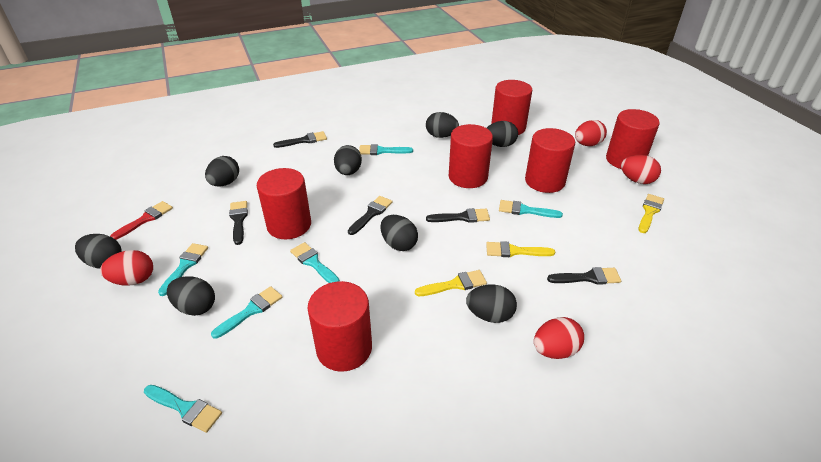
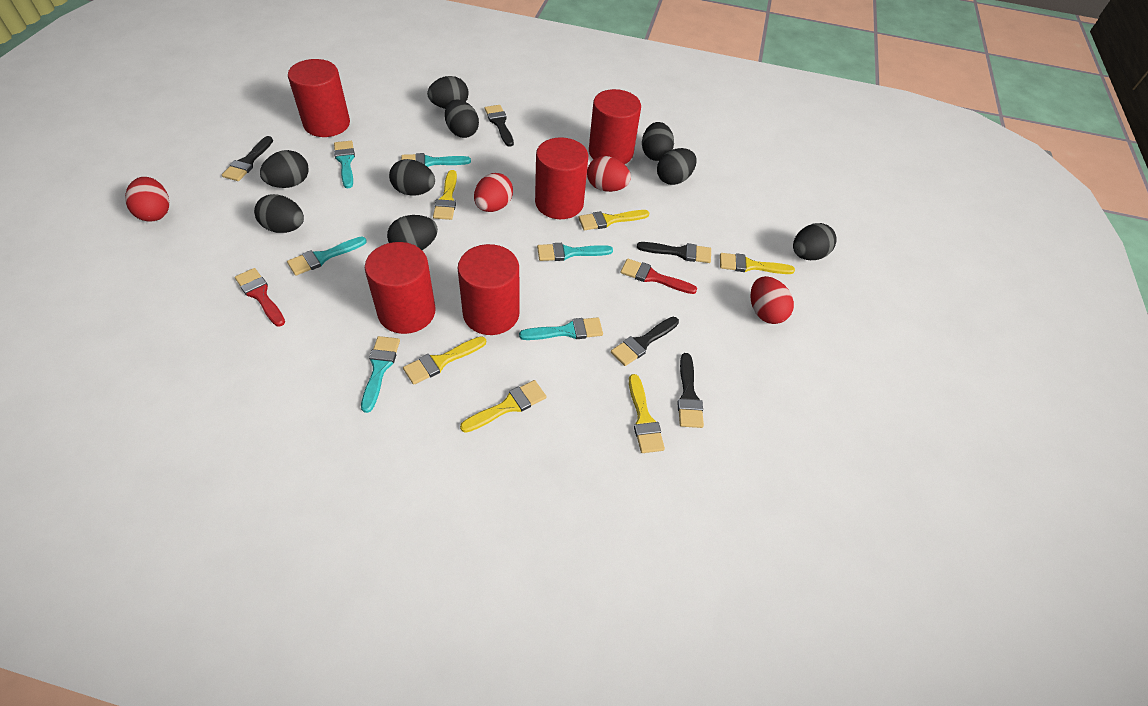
black egg: [75,234,122,269] [167,276,215,316] [205,156,239,187] [334,145,362,175] [380,215,418,251] [426,112,459,138] [466,284,517,323] [487,121,518,147] = 8 -> [254,194,304,233] [260,150,309,188] [387,215,438,250] [389,159,435,196] [427,76,469,109] [445,99,479,138] [642,122,674,161] [657,148,697,185] [793,223,837,260] = 9
red brush: [110,201,173,240] = 1 -> [235,268,285,327] [621,259,697,294] = 2
red cylinder: [257,168,311,239] [307,281,372,372] [449,124,493,188] [491,80,532,135] [525,128,575,193] [606,109,660,169] = 6 -> [288,59,350,137] [365,242,435,334] [458,244,520,335] [535,137,588,219] [589,89,641,164] = 5
yellow brush: [415,270,487,296] [486,241,555,257] [638,194,664,233] = 3 -> [403,336,486,385] [433,170,457,220] [460,380,546,433] [578,210,649,230] [629,374,665,453] [720,253,795,274] = 6

